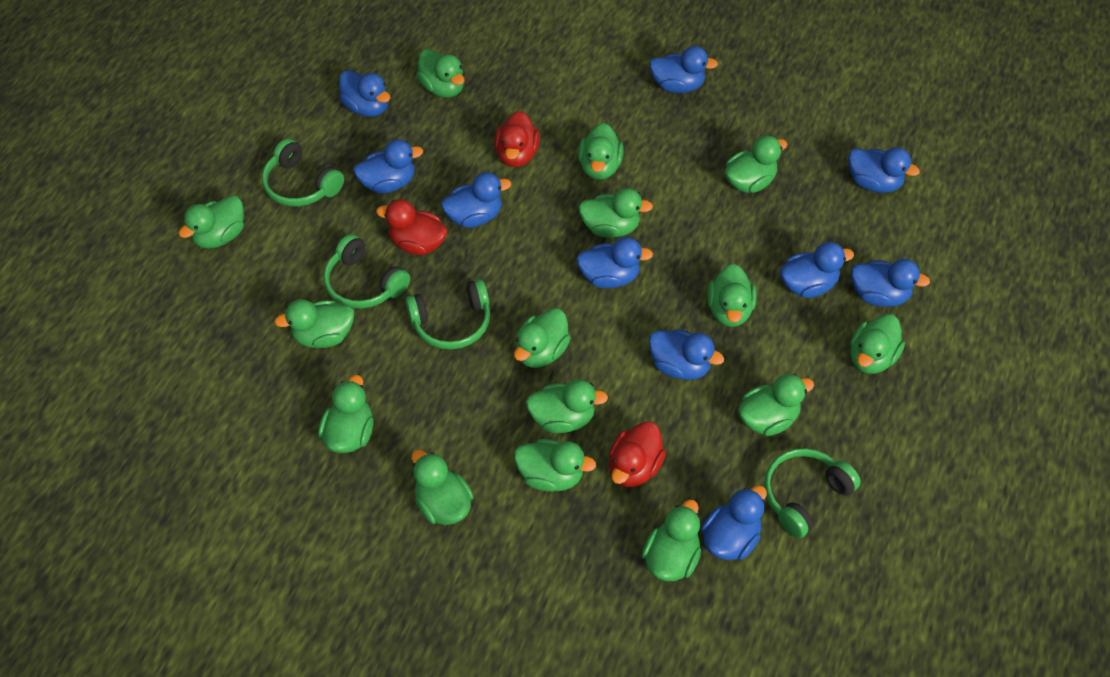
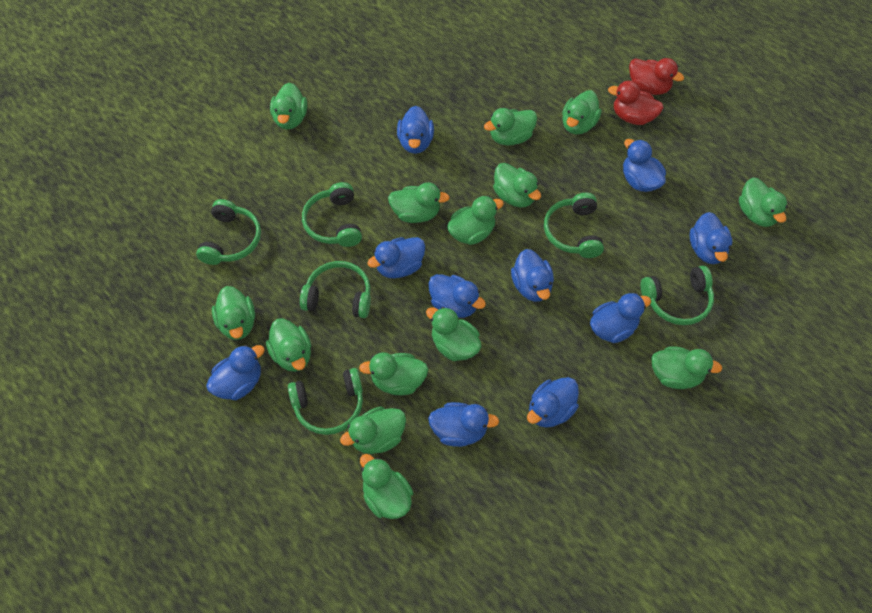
green duck: [179,195,244,249] [274,299,354,348] [318,375,373,453] [412,450,474,525] [416,49,465,98] [514,308,571,368] [514,439,596,492] [526,379,608,433] [578,123,624,180] [579,188,653,238] [642,500,701,581] [707,264,757,327] [725,135,787,193] [738,374,814,436] [850,314,905,374] = 15 -> [212,286,255,340] [266,318,311,372] [270,82,307,129] [340,406,406,454] [359,352,428,395] [360,454,413,519] [388,182,450,223] [426,307,481,361] [447,196,504,245] [484,108,537,146] [493,163,541,207] [562,90,602,134] [651,346,722,389] [739,178,788,227] = 14
green headphones: [262,138,344,207] [323,234,410,309] [405,279,490,349] [764,448,861,538] = 4 -> [196,199,261,265] [288,368,363,435] [300,261,371,318] [302,182,362,247] [544,193,604,258] [641,266,714,325] = 6
red duck: [376,199,448,255] [494,111,540,167] [609,421,666,487] = 3 -> [608,81,663,125] [629,58,684,95] = 2

